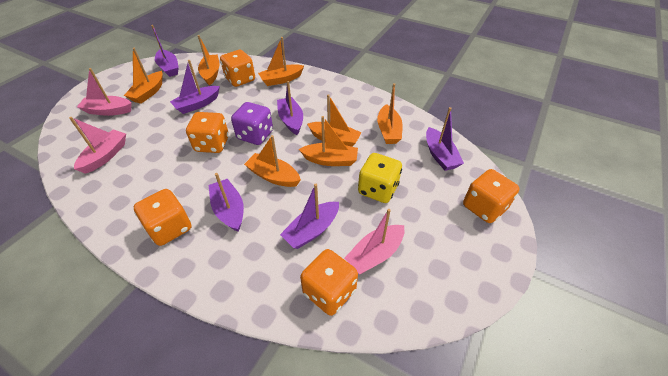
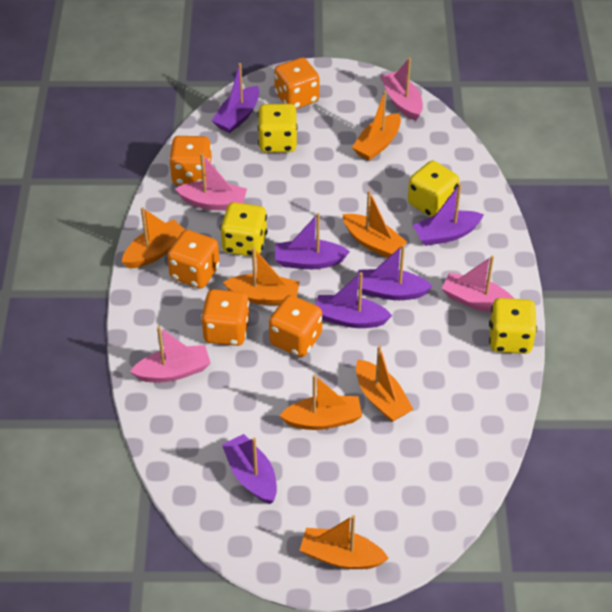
pink boat: [69,117,126,174] [77,68,132,116] [344,209,404,274] = 3 -> [130,326,210,382] [175,153,247,210] [380,58,423,121] [441,256,514,312] = 4
purple dice: [231,102,273,145] = 1 -> none = 0
yellow dice: [358,153,402,203] = 1 -> [220,202,267,257] [258,104,298,153] [408,161,459,217] [489,298,537,354] = 4

